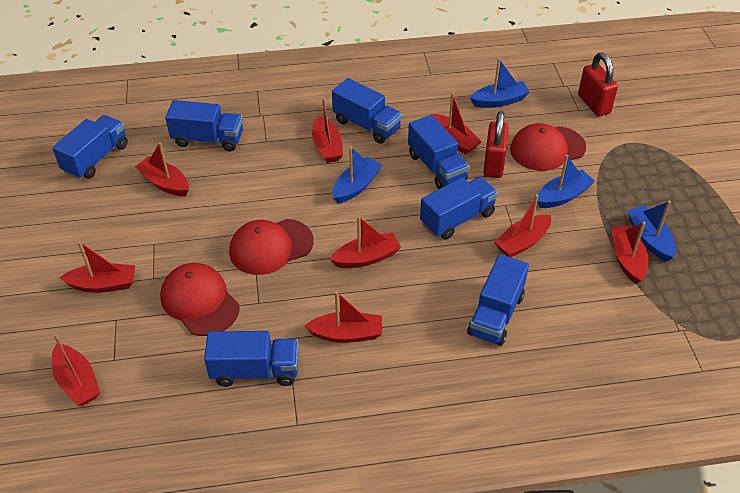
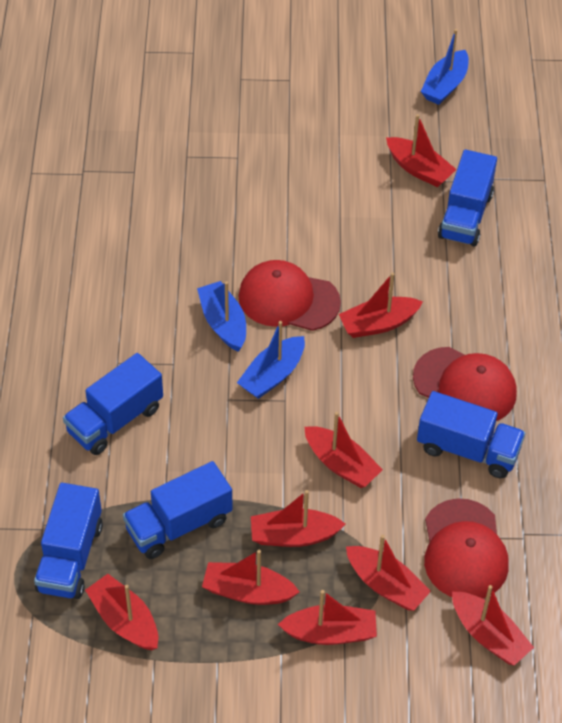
blue boat: [332,147,382,203] [470,58,530,108] [537,155,595,208] [627,201,676,262] = 4 -> [197,281,246,351] [237,321,305,399] [421,29,469,105] = 3
blue truck: [52,115,128,179] [165,100,243,151] [204,331,298,387] [332,78,402,144] [408,115,469,189] [420,177,498,240] [467,254,529,346] = 7 -> [34,483,103,599] [63,353,163,455] [123,461,233,559] [417,391,525,478] [438,149,497,246] = 5
red padlock: [483,111,509,178] [578,53,618,116] = 2 -> none = 0

